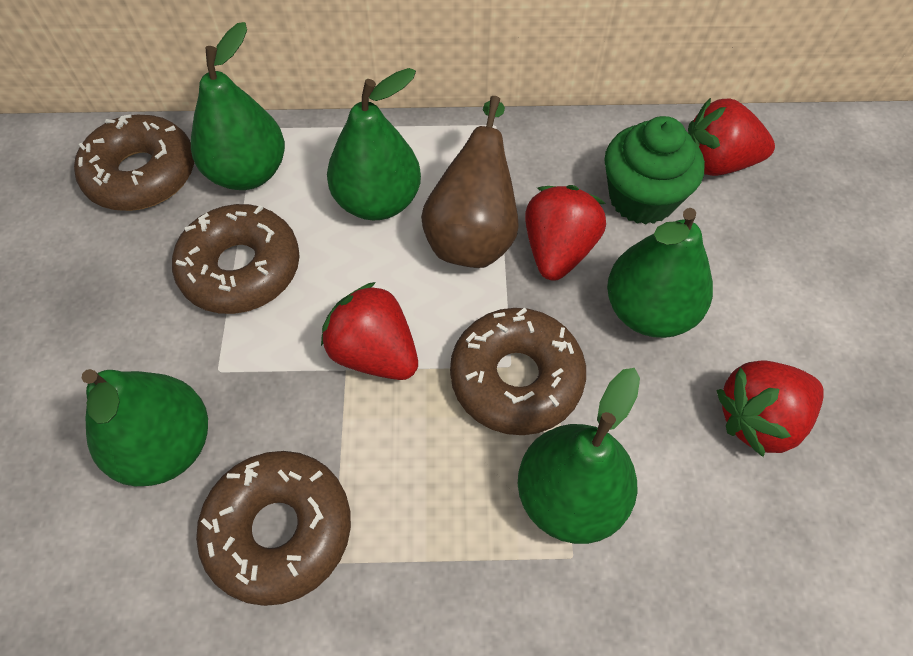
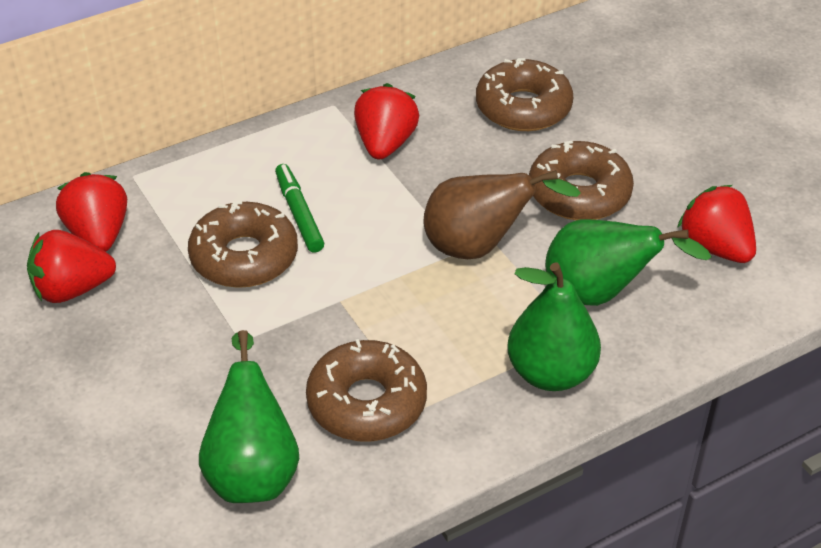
green cupcake: [604,116,705,224] = 1 -> none = 0
green marker: none = 0 -> [275,164,324,253] = 1
green pear: [82,369,208,486] [191,22,285,190] [327,68,421,220] [518,368,640,544] [607,208,713,338] = 5 -> [199,330,299,503] [507,263,601,391] [545,219,711,306] = 3

